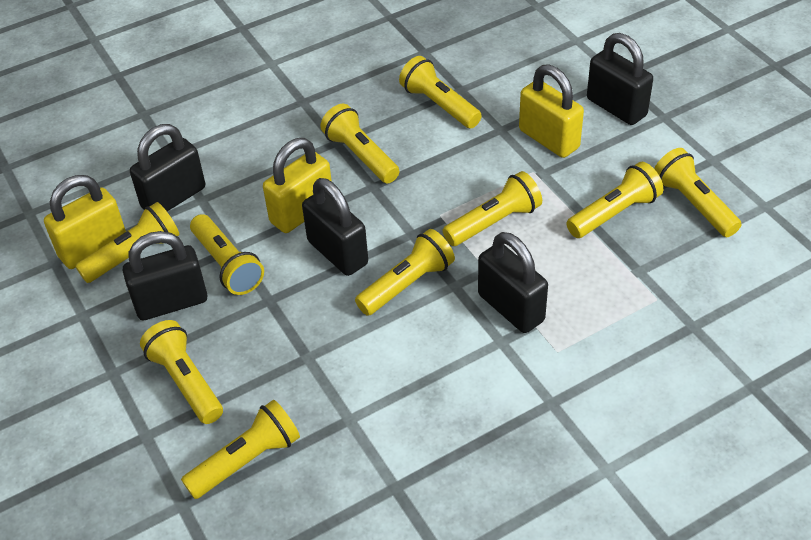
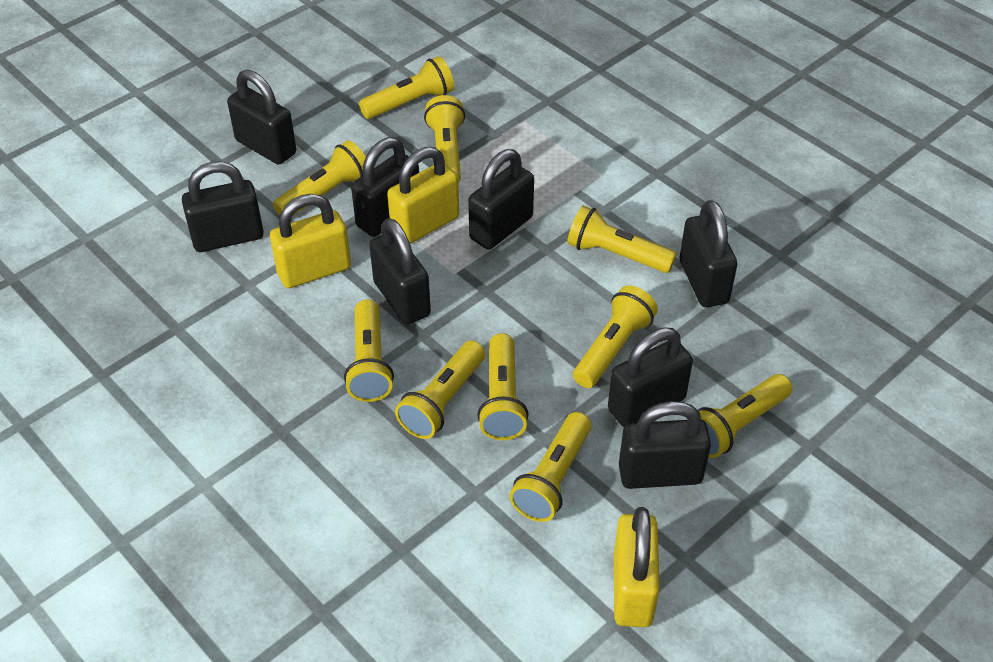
black padlock: [123,231,207,320] [130,124,205,211] [302,178,368,276] [478,232,548,333] [587,33,653,125] = 5 -> [182,161,264,252] [227,70,296,164] [351,137,419,237] [369,218,431,325] [468,149,534,249] [608,327,693,427] [619,401,711,489] [680,200,737,307] = 8

